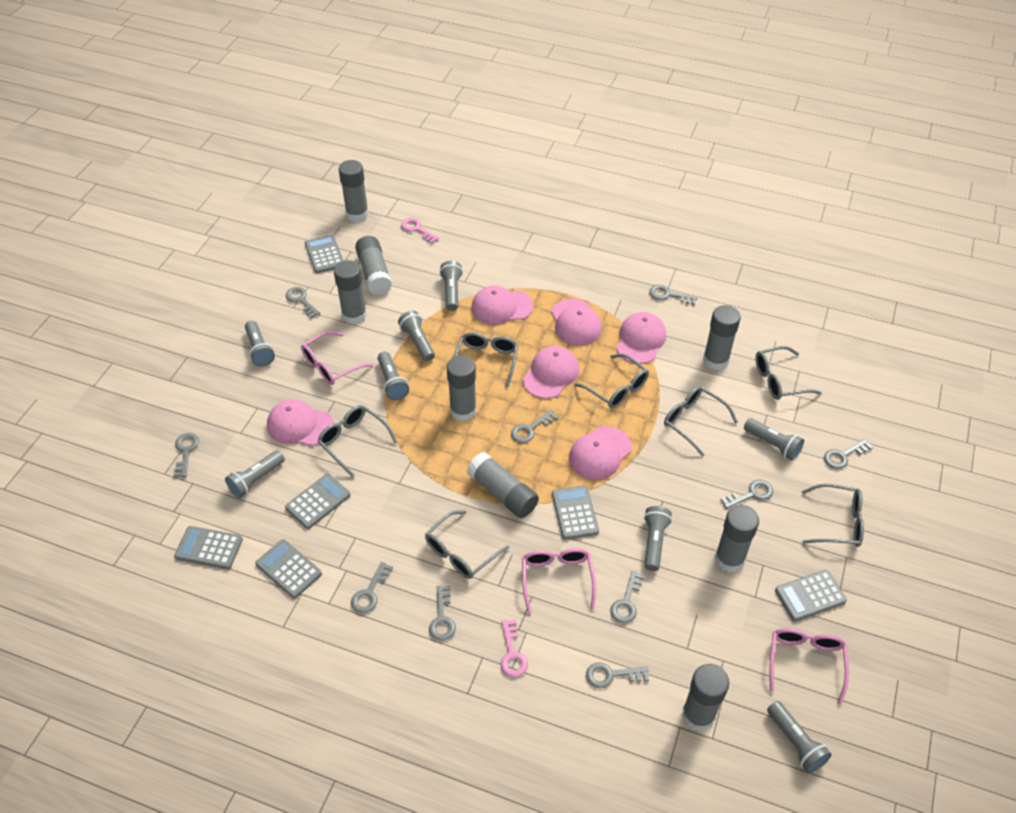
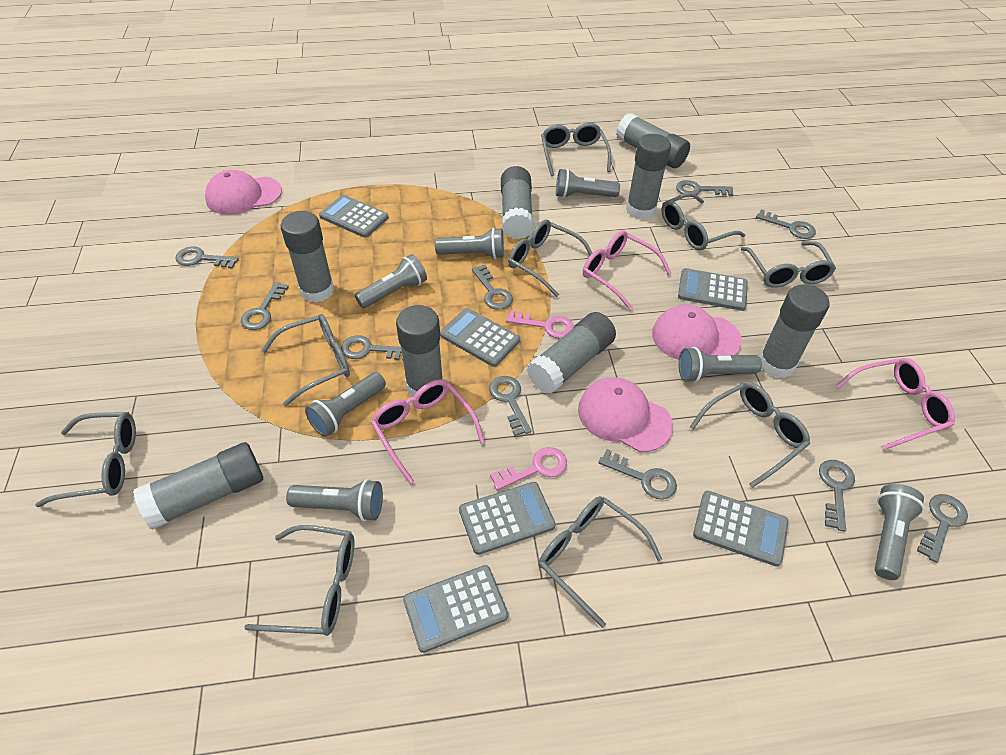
grey flashlight: [225,450,285,498] [245,321,275,366] [378,352,409,400] [398,311,435,361] [439,261,463,311] [644,506,672,571] [744,418,804,461] [767,701,832,773] = 8 -> [286,479,383,521] [305,372,386,437] [355,254,427,308] [435,228,504,259] [556,169,620,198] [678,347,762,383] [874,484,924,580] = 7
grey glasses: [318,405,398,477] [425,510,509,579] [454,332,518,388] [574,354,649,408] [664,386,738,457] [755,346,822,400] [802,484,864,547] = 7 -> [35,412,136,507] [244,525,354,636] [261,314,350,406] [508,220,592,297] [538,496,662,628] [541,123,611,176] [661,193,745,250] [690,382,810,488] [741,241,836,288] = 9
pink cap: [267,399,334,446] [471,286,533,325] [523,346,579,399] [551,299,602,346] [569,426,632,480] [616,312,666,364] = 6 -> [205,170,282,215] [578,377,673,452] [652,305,742,360] = 3

